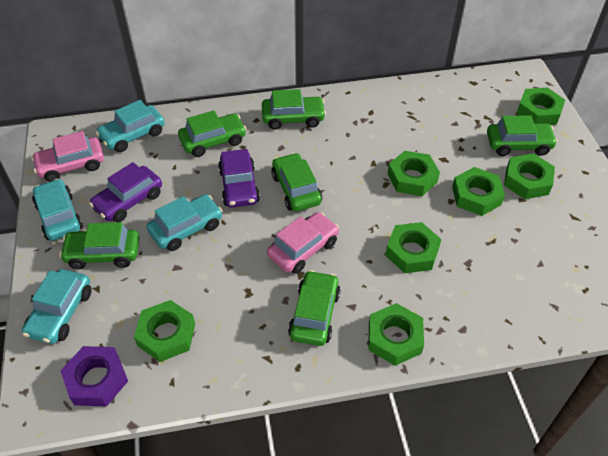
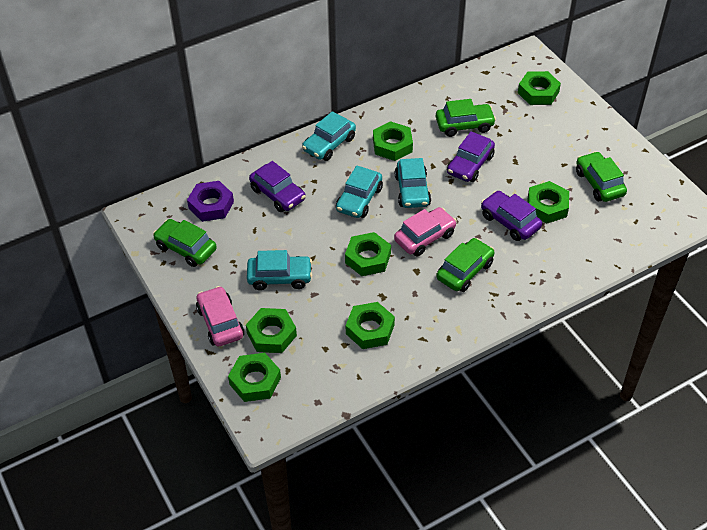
green car: [59,222,140,269] [178,110,247,157] [262,89,326,130] [271,153,322,211] [288,270,341,346] [487,115,558,156] = 6 -> [153,219,217,267] [436,99,496,137] [436,238,494,292] [576,151,627,202] = 4
purple car: [89,162,162,222] [218,149,260,208] = 2 -> [249,161,306,212] [447,131,495,182] [481,191,542,241] = 3

